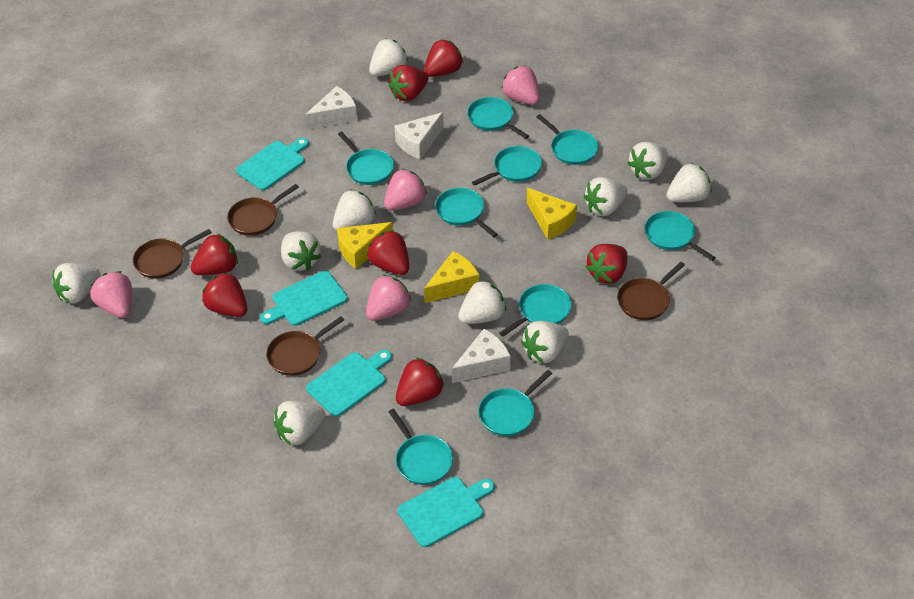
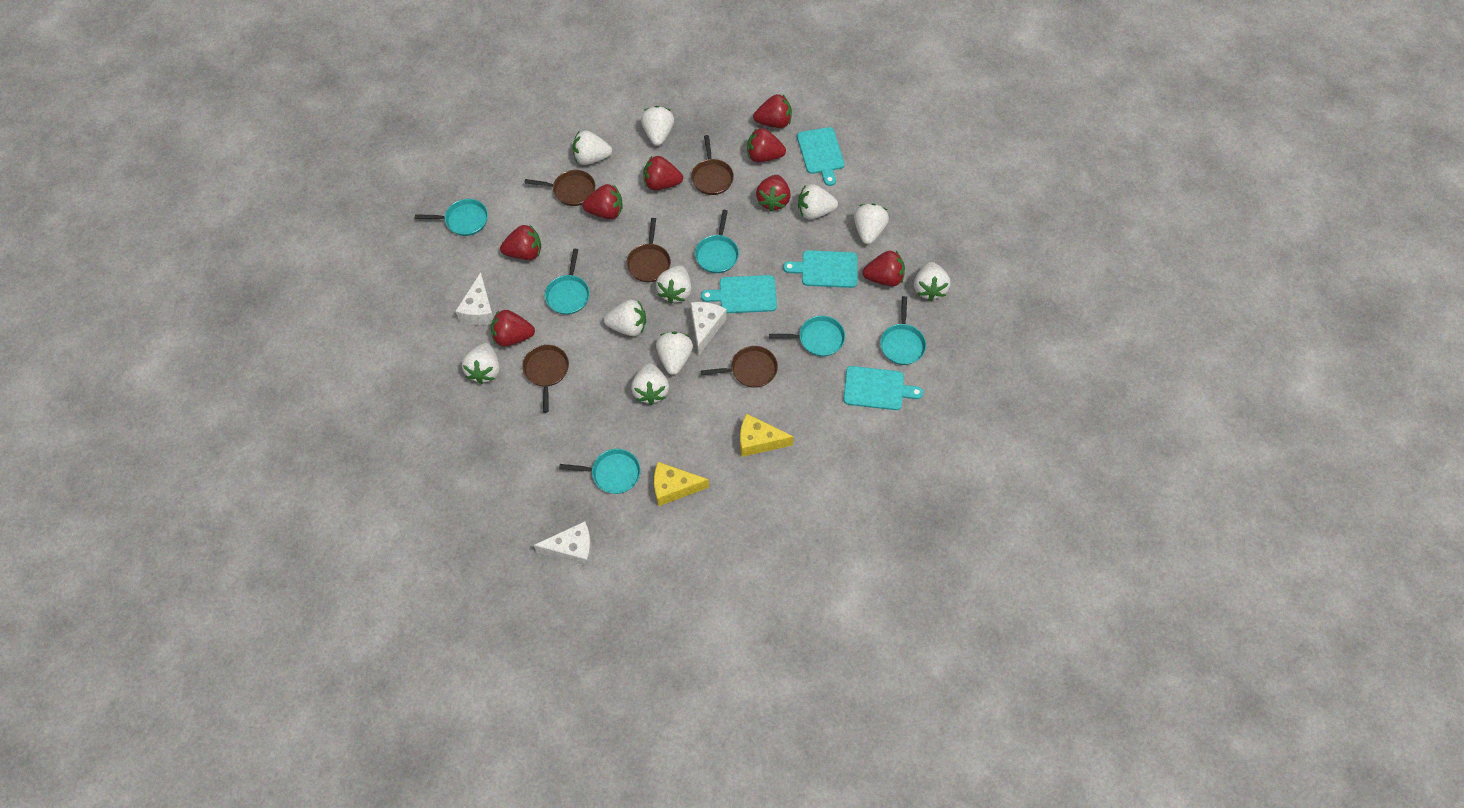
brown pan: [133,229,212,279] [227,184,299,236] [266,316,344,376] [617,262,685,320] = 4 -> [522,345,569,413] [524,170,596,206] [626,218,671,282] [691,135,734,195] [701,346,778,388] = 5
pink strawberry: [90,271,132,318] [366,275,411,321] [384,169,427,211] [501,66,540,105] = 4 -> none = 0
red strawberry: [191,233,238,275] [202,272,248,317] [367,230,409,275] [388,65,428,101] [396,357,445,406] [424,39,463,77] [586,244,628,284] = 7 -> [491,310,535,347] [500,224,541,260] [582,184,623,219] [643,156,683,190] [747,128,786,162] [753,94,792,128] [756,175,791,211] [863,251,905,286] = 8
turquoise pan: [338,132,394,185] [388,409,453,485] [435,188,498,237] [467,97,529,139] [472,146,542,186] [478,370,552,436] [499,284,571,337] [536,114,599,165] [645,211,716,261] = 9 -> [415,199,488,236] [545,249,590,315] [559,449,641,494] [695,210,739,273] [769,316,845,357] [880,296,926,365] = 6
yellow cheese: [337,222,393,269] [424,251,479,303] [527,188,577,239] = 3 -> [654,462,709,506] [740,413,794,457] = 2

